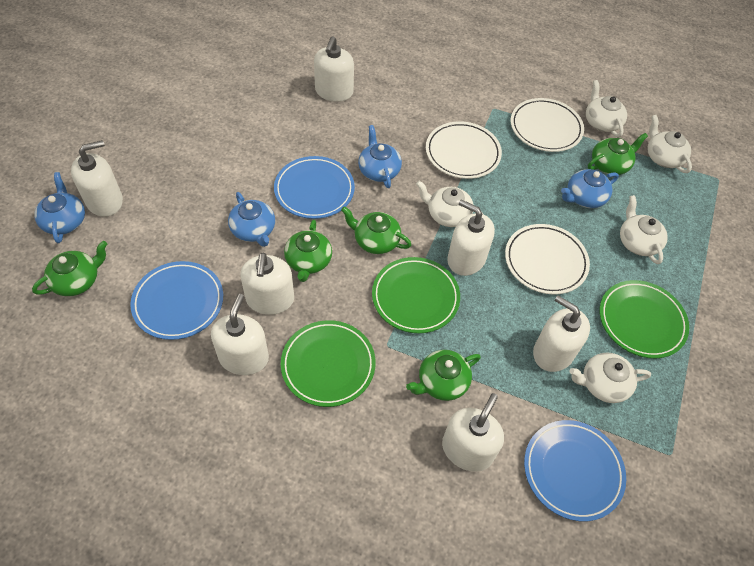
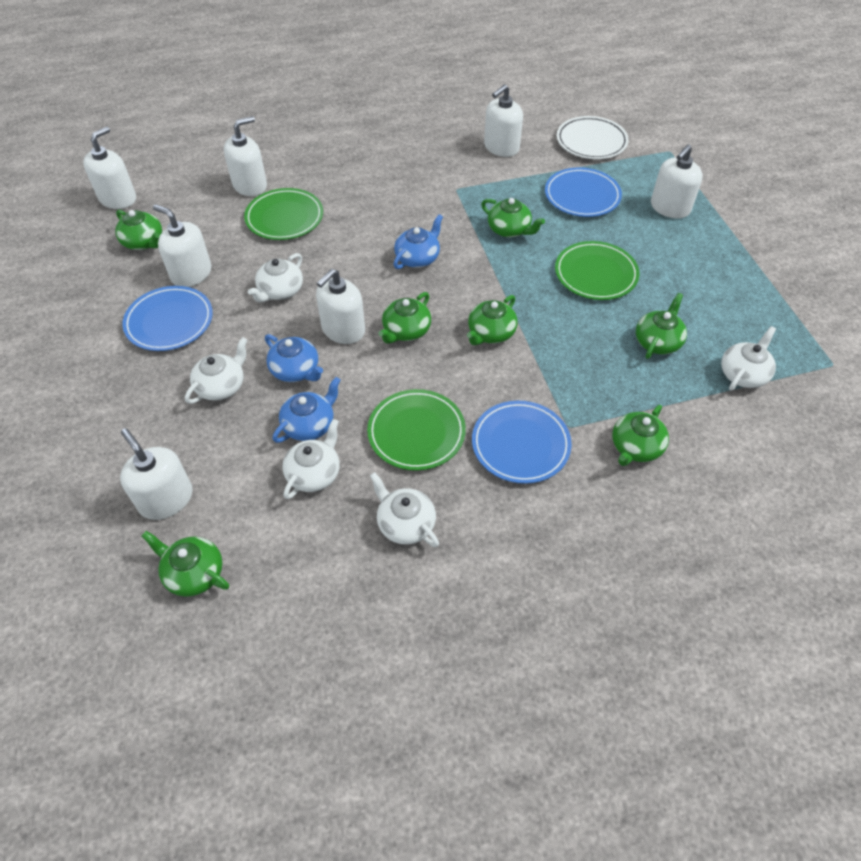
blue teapot: [34,172,85,243] [228,192,275,247] [358,125,402,188] [561,169,619,208] = 4 -> [265,334,323,382] [273,377,341,443] [393,214,443,269] = 3
green teapot: [32,241,107,297] [284,219,332,282] [341,206,411,254] [406,350,481,401] [588,133,648,175] = 5 -> [115,210,162,250] [142,531,229,597] [378,292,431,344] [467,295,518,345] [481,198,545,237] [612,405,669,466] [636,293,687,359] = 7
white plate: [426,121,502,179] [505,224,590,295] [511,98,584,152] = 3 -> [557,116,629,159] = 1

